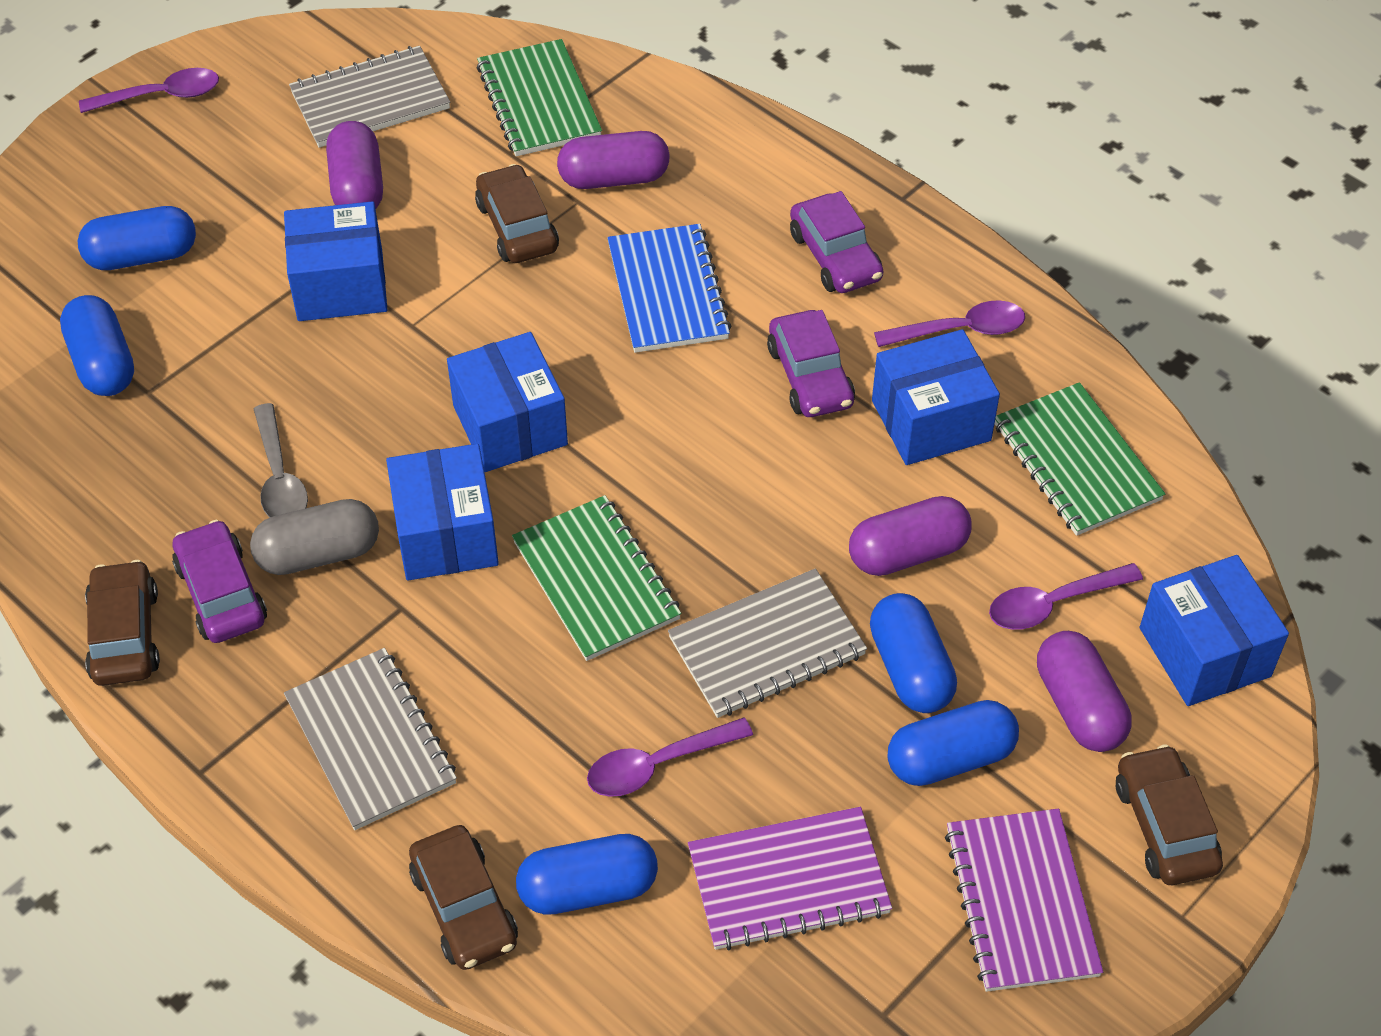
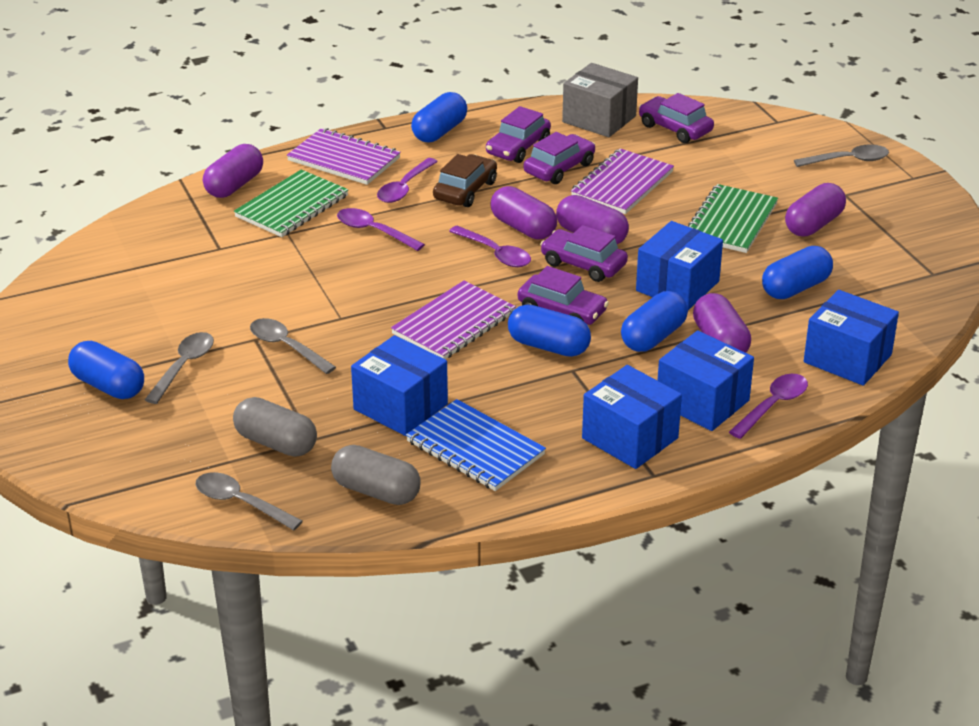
brown car: [85,560,160,686] [409,825,518,970] [475,164,559,263] [1116,744,1223,885] = 4 -> [433,154,497,207] = 1
green notebook: [477,39,602,156] [512,495,681,661] [995,382,1165,536] = 3 -> [234,169,348,237] [688,184,778,253] = 2
grey box: none = 0 -> [562,63,638,137] = 1
grey capsule: [250,499,379,575] = 1 -> [233,397,317,457] [331,445,421,505] = 2
grey notebook: [284,648,457,830] [289,46,450,148] [668,568,867,718] = 3 -> none = 0
grey spoon: [254,403,308,518] = 1 -> [145,332,214,404] [195,472,303,530] [250,318,336,374] [794,144,889,167] = 4
purple capsule: [326,121,383,209] [557,131,669,189] [849,496,972,576] [1037,631,1132,752] = 4 -> [203,144,263,198] [491,186,557,239] [556,195,629,244] [693,293,751,353] [785,183,846,237] = 5
purple car: [172,520,267,643] [767,310,855,417] [790,191,883,293] = 3 -> [486,106,551,163] [518,266,609,325] [524,132,595,184] [540,225,628,282] [639,93,714,143] = 5
purple notebook: [688,807,892,950] [945,809,1103,992] = 2 -> [287,128,401,185] [391,280,516,359] [571,148,674,214] = 3

